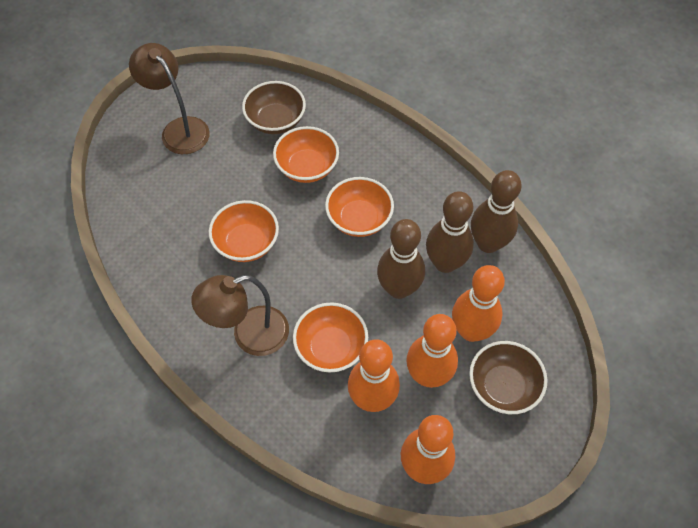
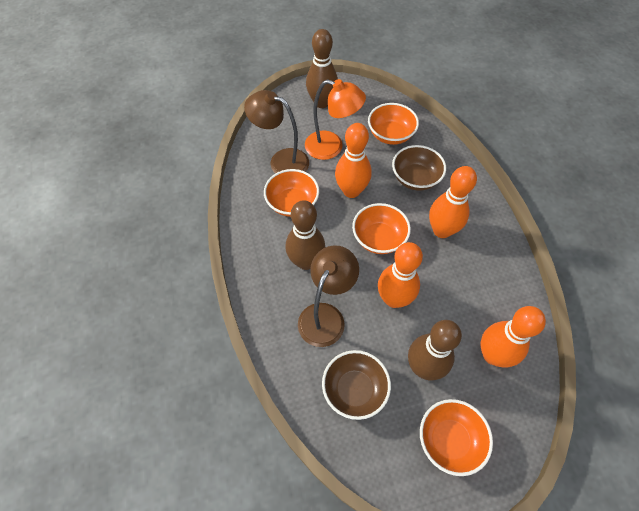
orange lamp: none = 0 -> [305,79,366,160] = 1

